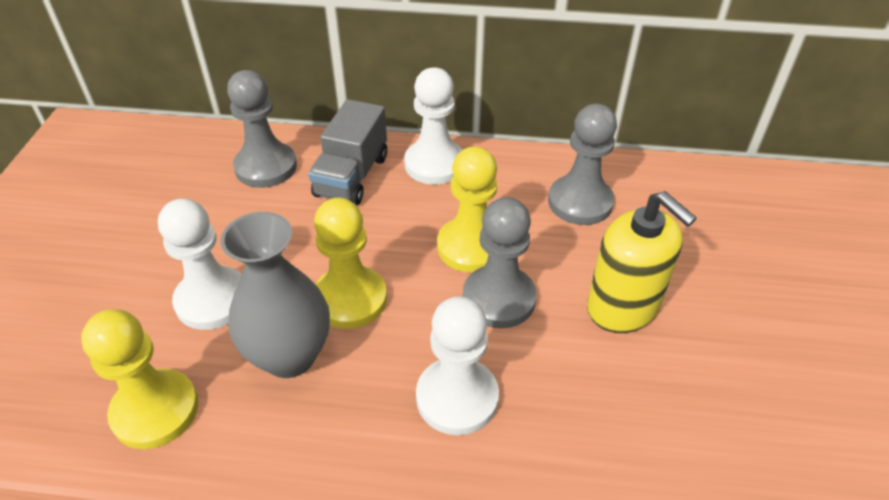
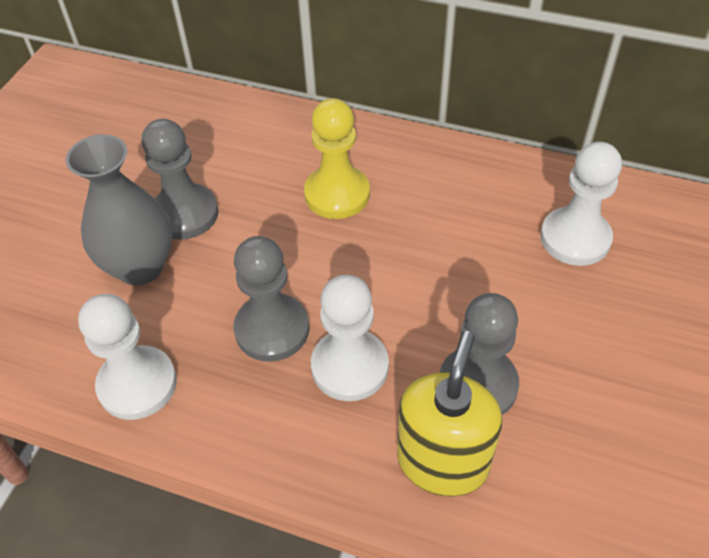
grey truck: [308,99,387,205] = 1 -> none = 0
yellow pawn: [81,309,199,449] [314,198,387,329] [437,146,497,273] = 3 -> [304,98,370,219] = 1

